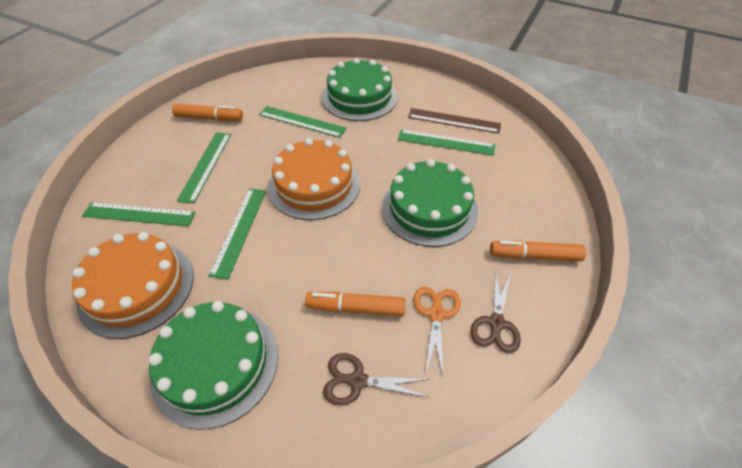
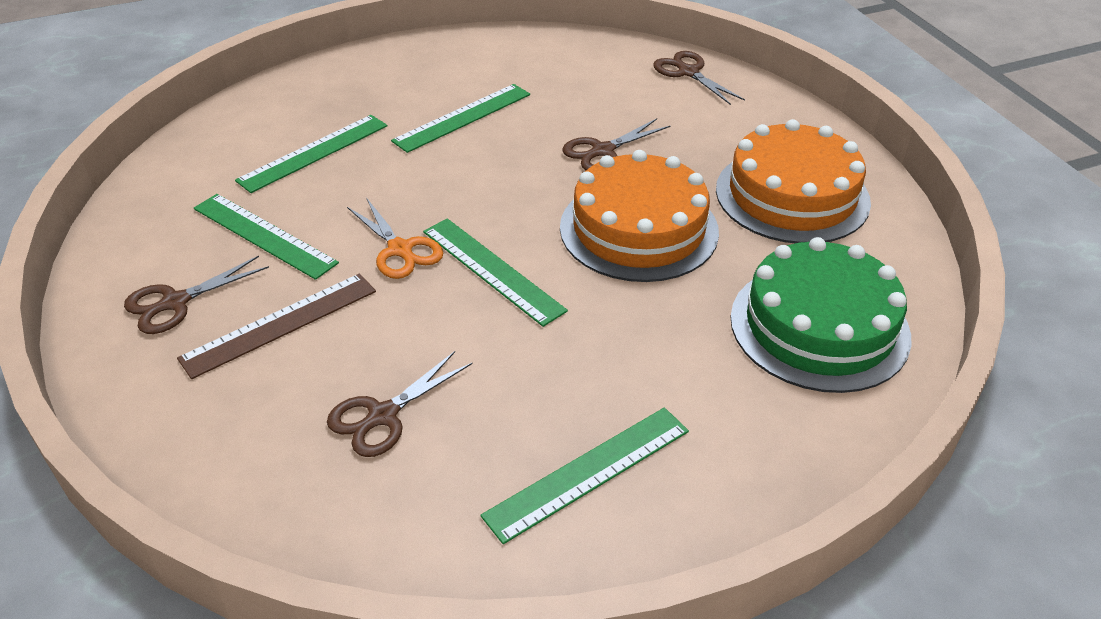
brown scissors: [323,353,430,405] [470,268,521,353] = 2 -> [124,256,269,334] [327,351,473,457] [562,118,671,170] [653,51,745,105] = 4
green cake: [148,301,278,430] [322,58,398,121] [382,159,478,247] = 3 -> [730,237,911,393] = 1
orange marker: [172,104,243,121] [305,292,405,316] [490,240,586,261] = 3 -> none = 0

